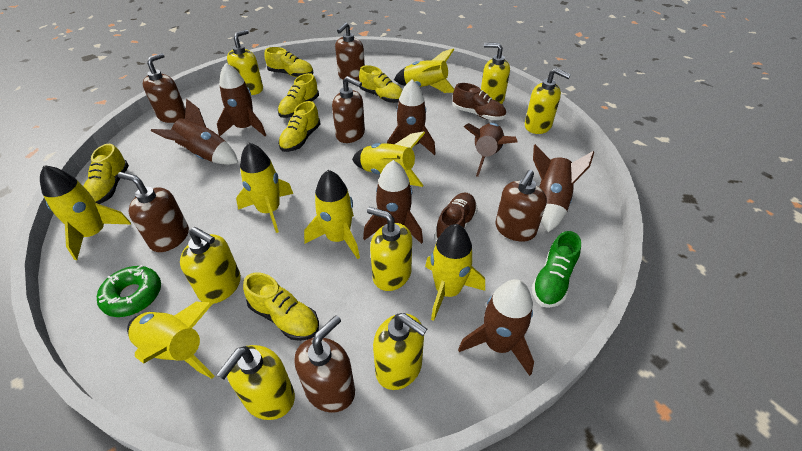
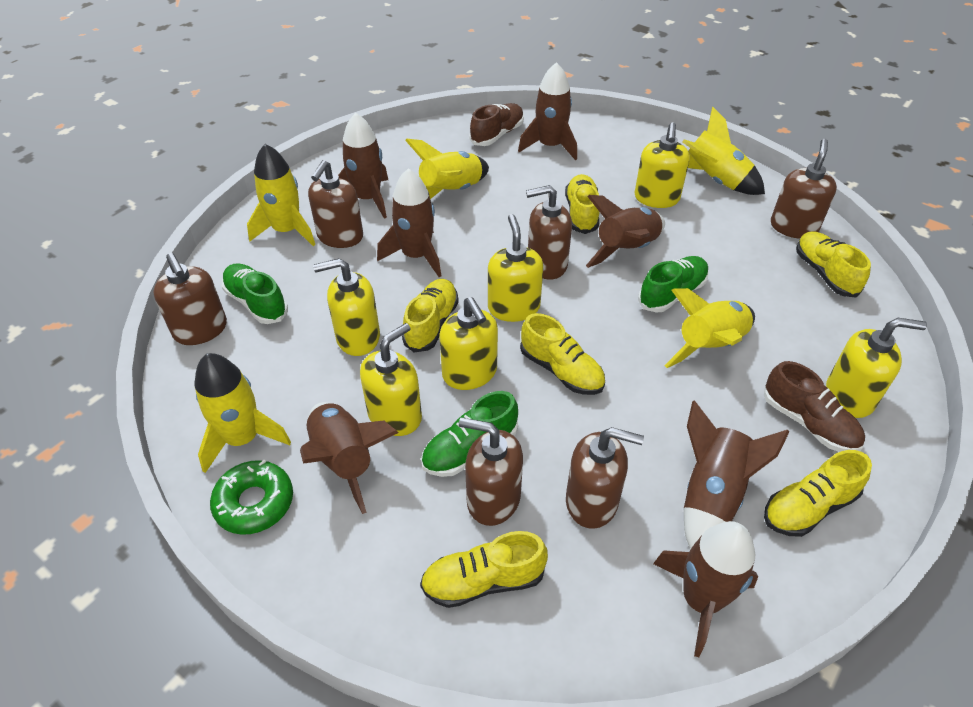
green shoe: [532,231,581,308] = 1 -> [222,264,288,324] [421,391,518,477] [638,256,709,313] = 3
yellow rocket: [40,165,131,260] [127,302,214,379] [236,142,293,233] [304,170,360,259] [352,132,425,187] [394,48,454,93] [425,224,485,321] = 7 -> [194,353,291,473] [247,144,315,246] [405,139,489,199] [664,288,755,368] [682,107,765,195] = 5
yellow soap dispenser: [180,227,241,304] [216,345,295,420] [227,29,263,95] [367,207,412,291] [373,313,427,390] [481,43,510,104] [525,68,571,134] = 7 -> [313,258,380,356] [360,323,422,436] [439,297,498,390] [488,214,543,322] [634,122,690,208] [826,318,927,418] = 6

